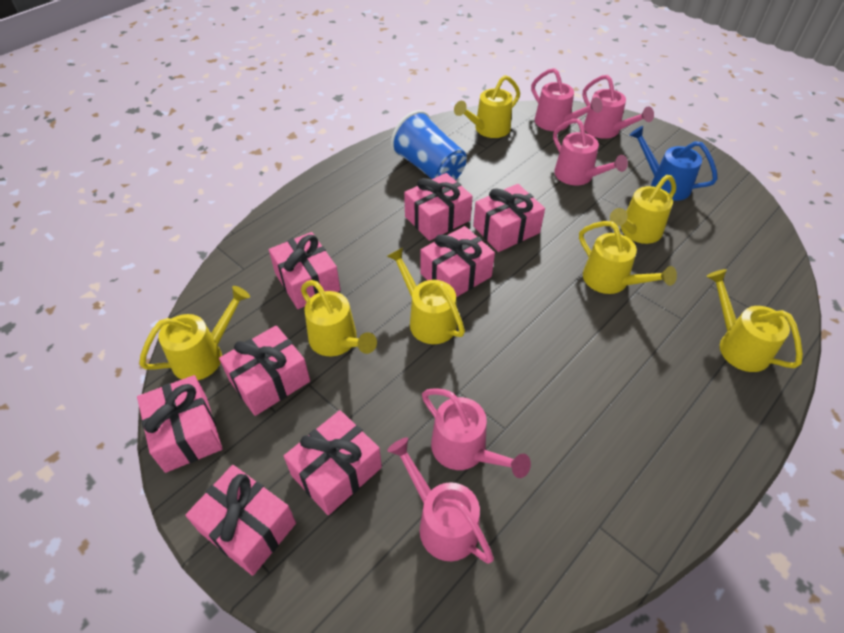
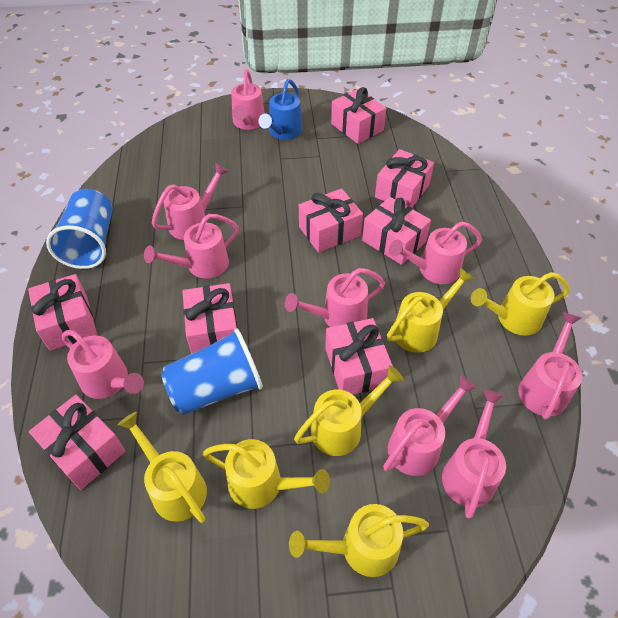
blue cup: [391,110,467,180] = 1 -> [46,189,112,269] [161,328,263,415] = 2
pink watering can: [387,437,494,564] [422,388,531,478] [531,68,603,131] [553,119,628,186] [582,75,654,139] = 5 -> [62,330,144,399] [144,214,239,279] [152,163,229,240] [231,69,265,130] [284,268,385,327] [383,375,477,476] [389,222,482,284] [442,389,506,518] [518,312,582,420] = 9
yellow watering can: [139,286,250,380] [301,280,377,356] [387,248,465,344] [454,75,520,138] [579,221,677,294] [610,175,676,244] [706,269,803,372] = 7 -> [117,412,207,523] [203,439,330,509] [289,504,429,577] [294,365,404,456] [387,268,474,353] [471,272,569,336] = 6

